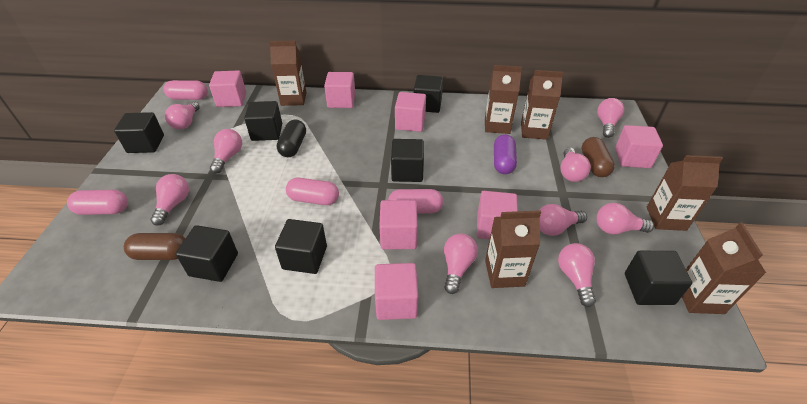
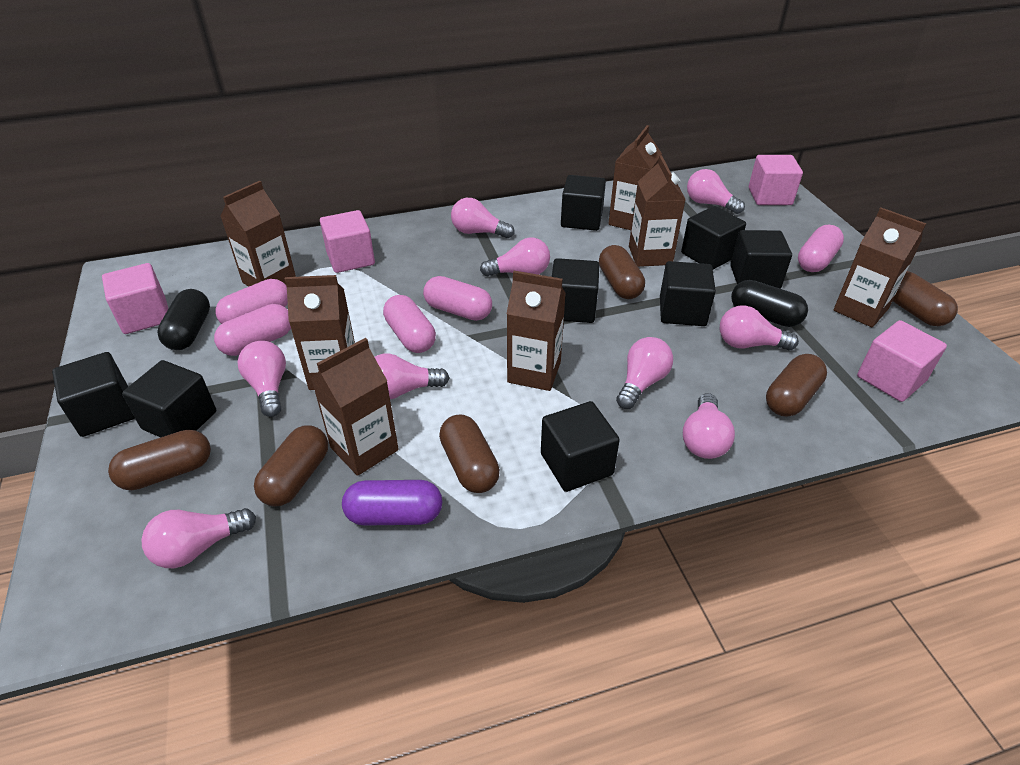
black capsule: [277,120,306,157] = 1 -> [157,289,210,350] [731,280,808,327] = 2
black cube: [114,112,164,153] [176,225,238,282] [244,101,282,141] [275,219,327,274] [391,139,424,182] [414,75,443,113] [625,251,692,305] = 7 -> [52,352,135,437] [122,360,216,437] [541,401,620,492] [552,258,599,323] [561,175,606,231] [660,261,716,326] [681,206,746,269] [730,230,792,289] = 8
brown capsule: [124,233,185,260] [582,137,615,177] = 2 -> [108,430,211,490] [254,425,328,506] [439,415,500,493] [599,245,645,299] [766,354,827,417] [893,271,958,326] = 6
brown carton: [269,41,307,106] [485,65,522,134] [485,210,541,288] [521,70,564,140] [647,155,723,231] [682,222,766,314] = 6 -> [220,181,296,287] [285,275,355,390] [311,338,399,476] [507,271,566,391] [608,125,662,230] [629,155,686,267] [833,208,926,327] = 7
pink capsule: [67,190,128,215] [164,80,208,100] [286,178,339,205] [388,189,443,214] = 4 -> [214,304,291,356] [216,279,288,324] [383,295,436,353] [423,276,492,321] [798,225,844,272] = 5
pink cube: [209,70,246,107] [324,72,355,108] [375,263,418,320] [379,200,418,249] [395,92,426,132] [477,191,518,240] [615,125,663,168] = 7 -> [102,263,169,334] [320,210,375,273] [749,155,803,205] [857,320,947,402] = 4

